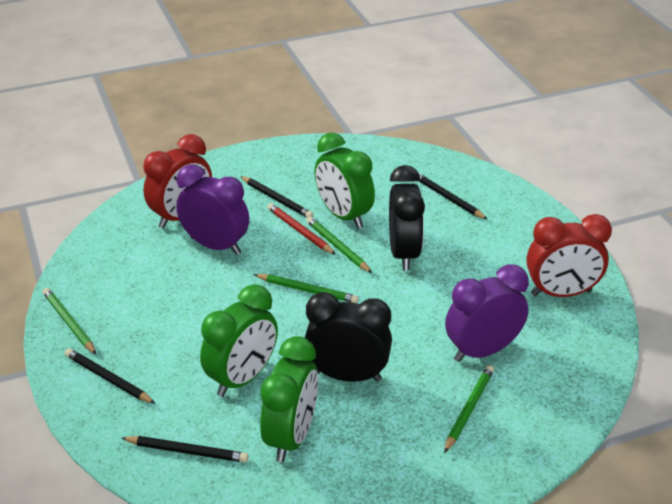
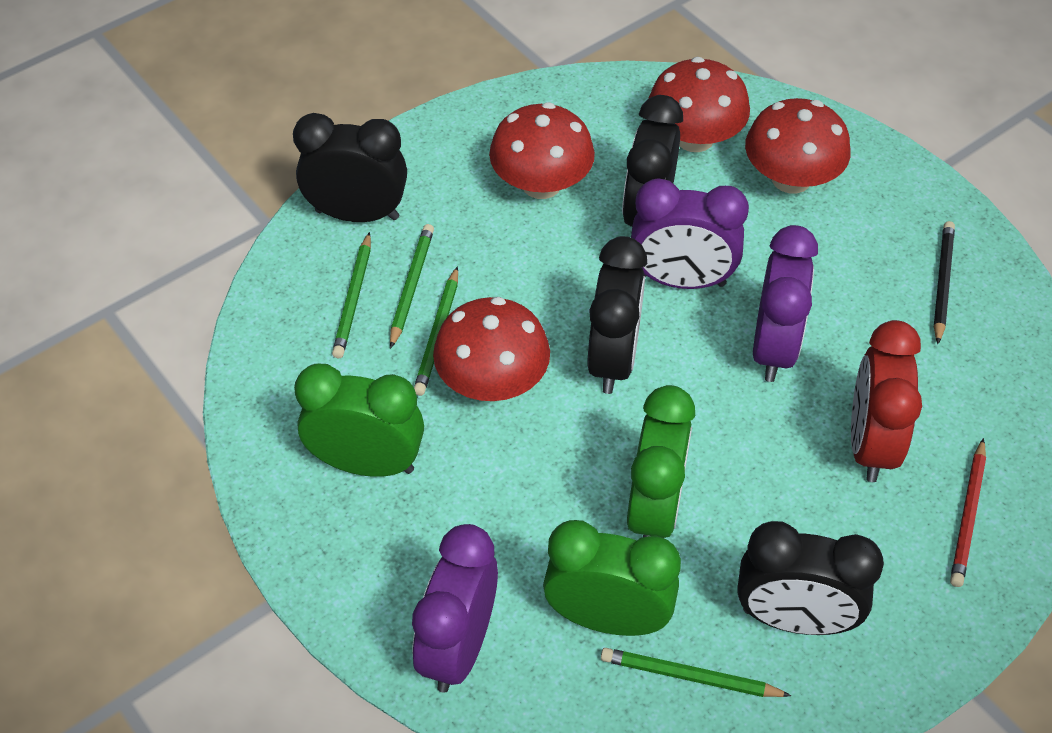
black clock: [305,292,392,382] [389,165,425,270] = 2 -> [293,113,407,222] [587,236,647,394] [622,95,683,227] [737,521,884,635] = 4
black pencil: [65,348,156,404] [121,436,249,463] [240,176,313,218] [419,174,488,220] = 4 -> [934,221,955,344] = 1
purple clock: [176,165,249,255] [445,264,529,362] = 2 -> [412,524,498,692] [631,178,749,289] [753,225,818,382] = 3
red clock: [143,134,212,228] [526,214,612,297] = 2 -> [851,320,922,482] = 1
red mushroom: none = 0 -> [433,297,550,401] [489,102,595,199] [648,57,750,152] [745,98,851,194] = 4

